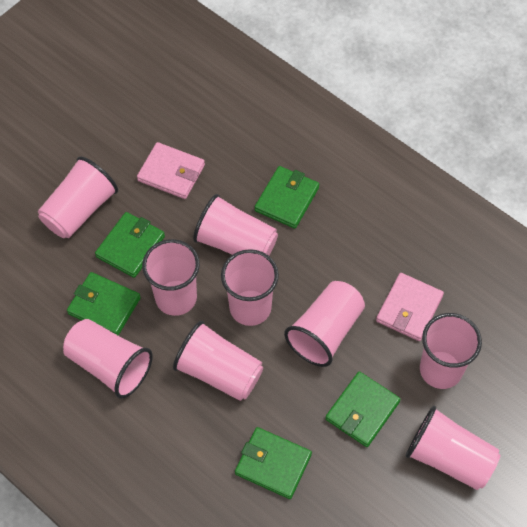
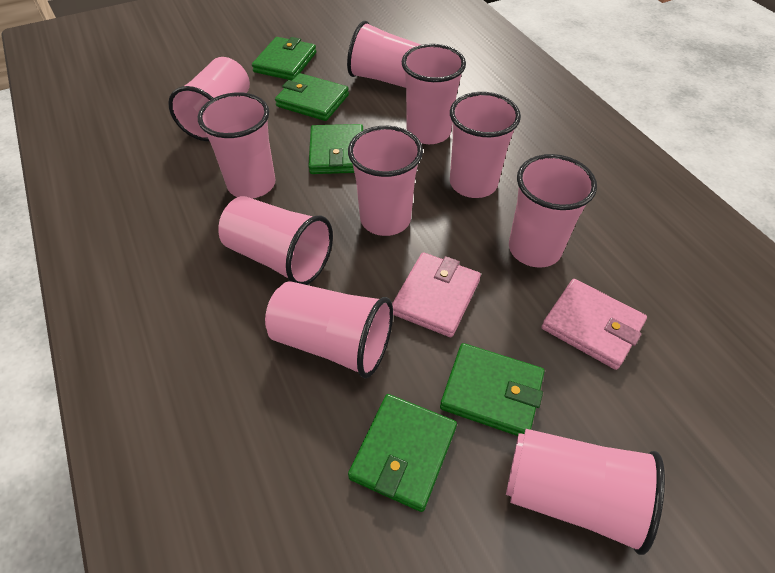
pink cup: [38,156,118,238] [63,319,153,399] [142,239,200,316] [173,321,263,401] [193,194,278,256] [221,249,279,326] [284,281,365,367] [406,406,501,490] [420,313,482,389] = 9 -> [168,57,250,141] [198,92,276,198] [218,196,333,285] [265,281,393,378] [347,21,421,88] [348,126,423,236] [401,44,466,144] [450,92,521,198] [506,429,665,555] [509,154,597,268] = 10

